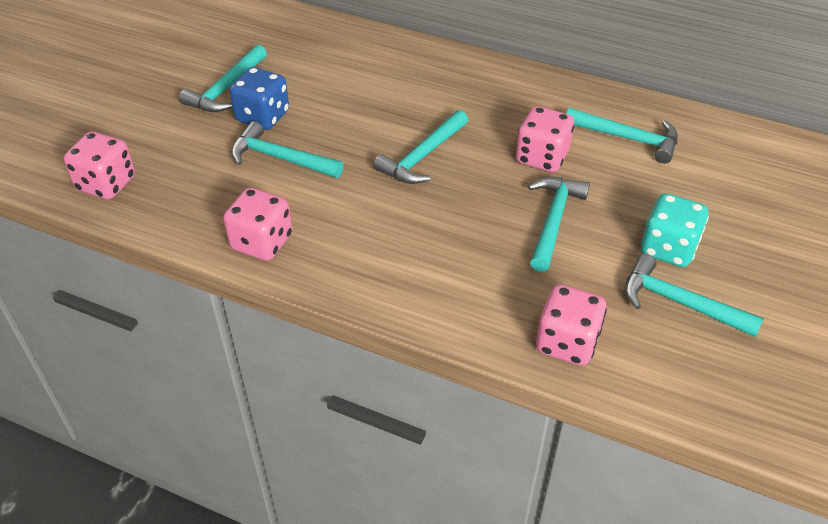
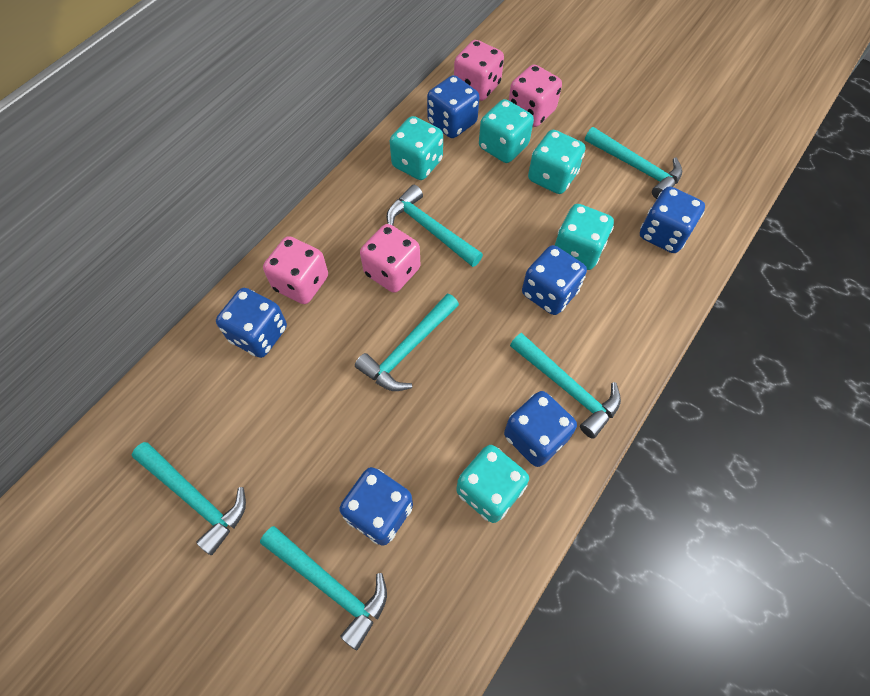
blue dice: [229,67,289,130] = 1 -> [216,288,287,358] [339,467,413,546] [427,75,479,138] [504,391,577,467] [522,245,587,315] [640,186,705,253] = 6
turquoise dice: [641,193,709,267] = 1 -> [390,116,443,180] [456,445,529,523] [479,99,534,163] [528,130,585,194] [555,204,614,270] = 5

